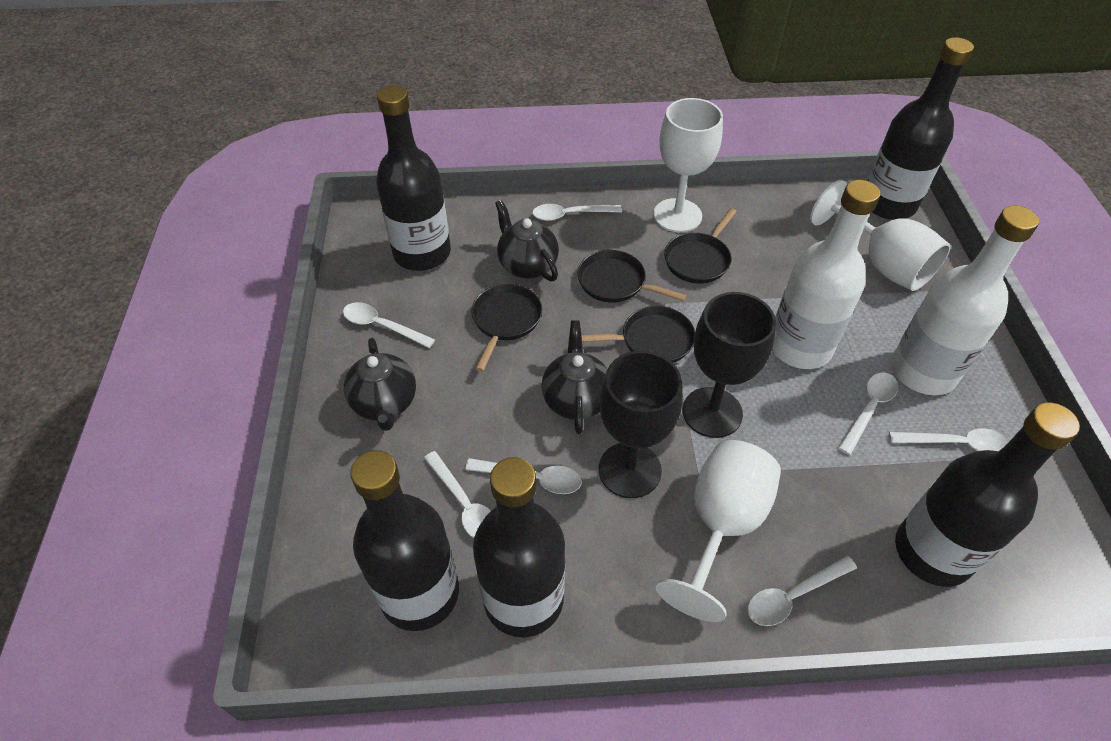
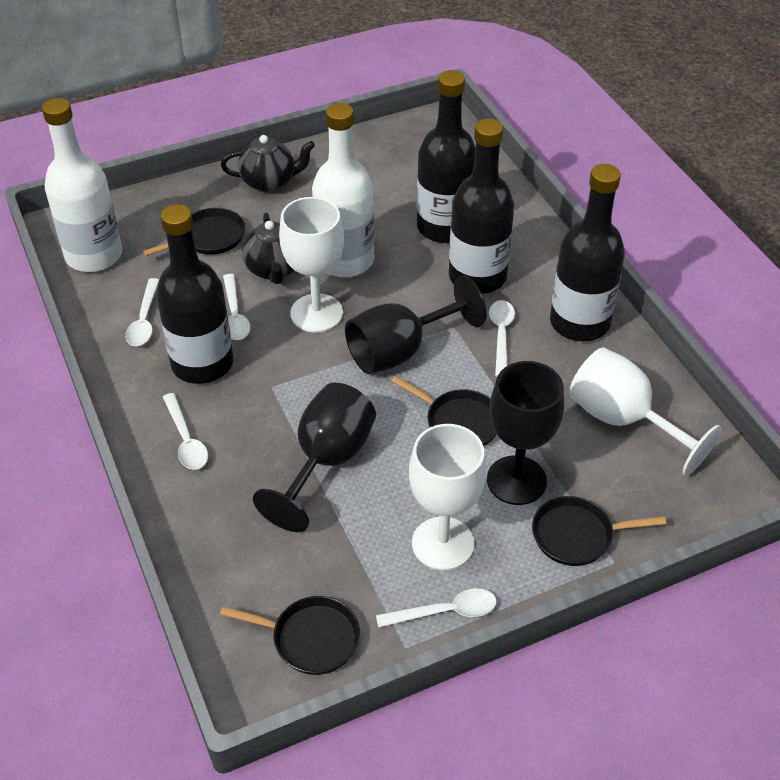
black bottle: [350,450,459,631] [376,85,451,271] [473,457,565,637] [868,37,974,220] [895,402,1080,587] = 5 -> [156,204,234,384] [417,70,476,243] [449,119,514,294] [550,164,625,341] = 4
black goblet: [599,351,683,498] [683,292,776,438] = 2 -> [253,383,376,532] [345,275,487,374] [487,361,564,505] = 3
black teapot: [344,338,416,431] [495,200,559,282] [541,320,607,434] = 3 -> [221,135,315,192] [242,212,294,284] = 2
white spoon: [343,302,435,348] [424,451,491,538] [465,458,582,494] [532,204,622,221] [748,556,857,626] [838,373,898,455] [889,428,1009,451] = 7 -> [125,278,159,346] [163,393,208,470] [223,274,250,340] [376,588,497,628] [489,300,515,377] = 5

